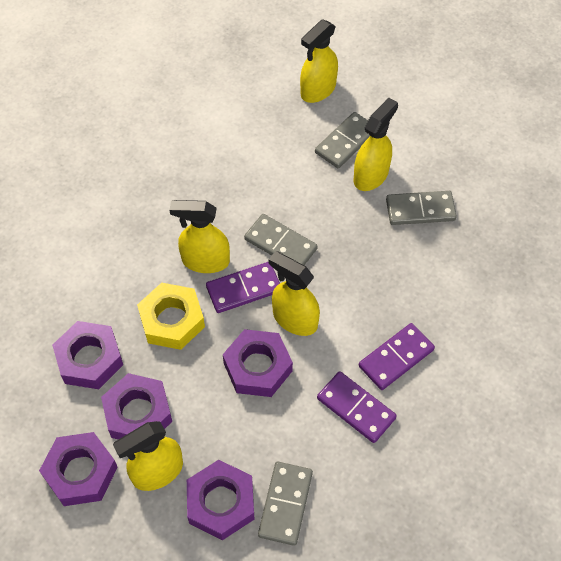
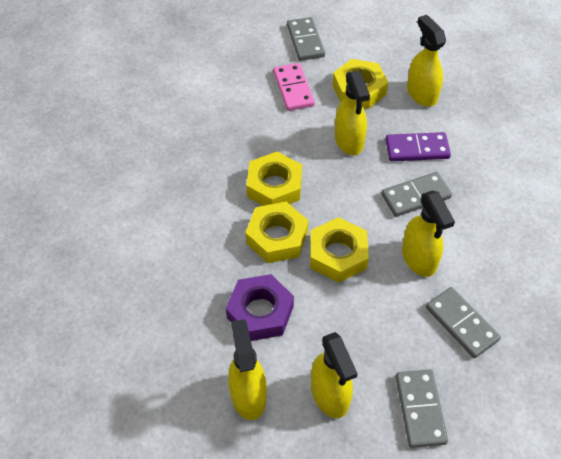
pink domino: none = 0 -> [273,63,315,111] = 1
purple domino: [206,262,280,313] [317,371,397,443] [359,323,435,390] = 3 -> [385,132,451,161] = 1
purple nut: [39,432,118,506] [52,321,123,389] [101,373,172,440] [187,460,254,540] [223,329,293,397] = 5 -> [226,274,294,341] = 1
yellow nut: [137,283,205,350] = 1 -> [245,202,309,263] [247,152,302,206] [310,217,369,282] [332,59,388,109] = 4

